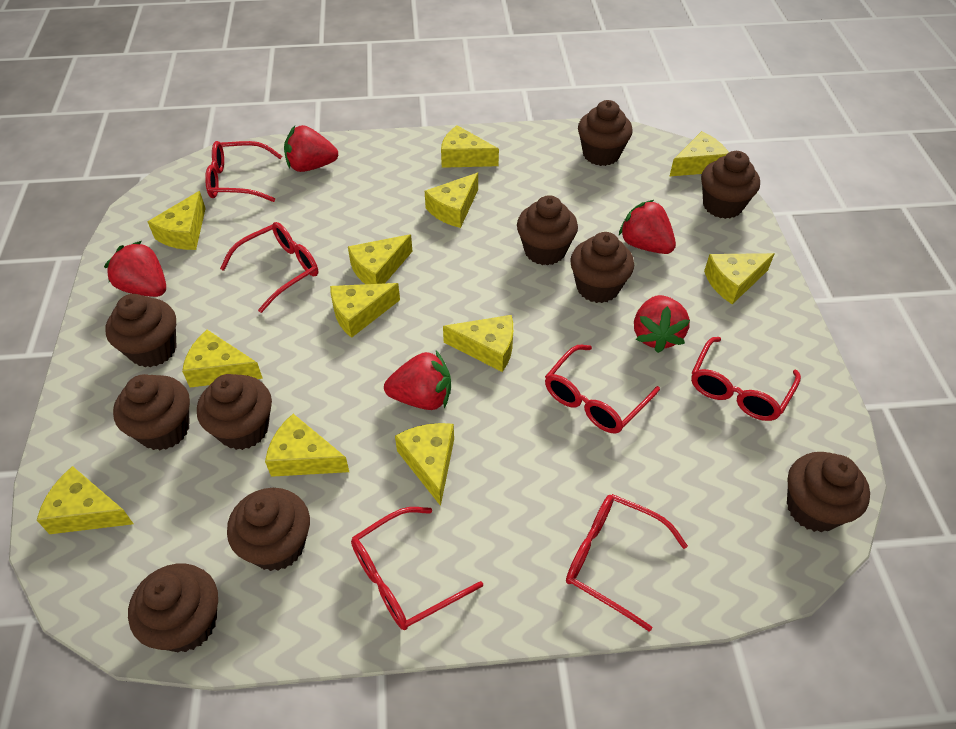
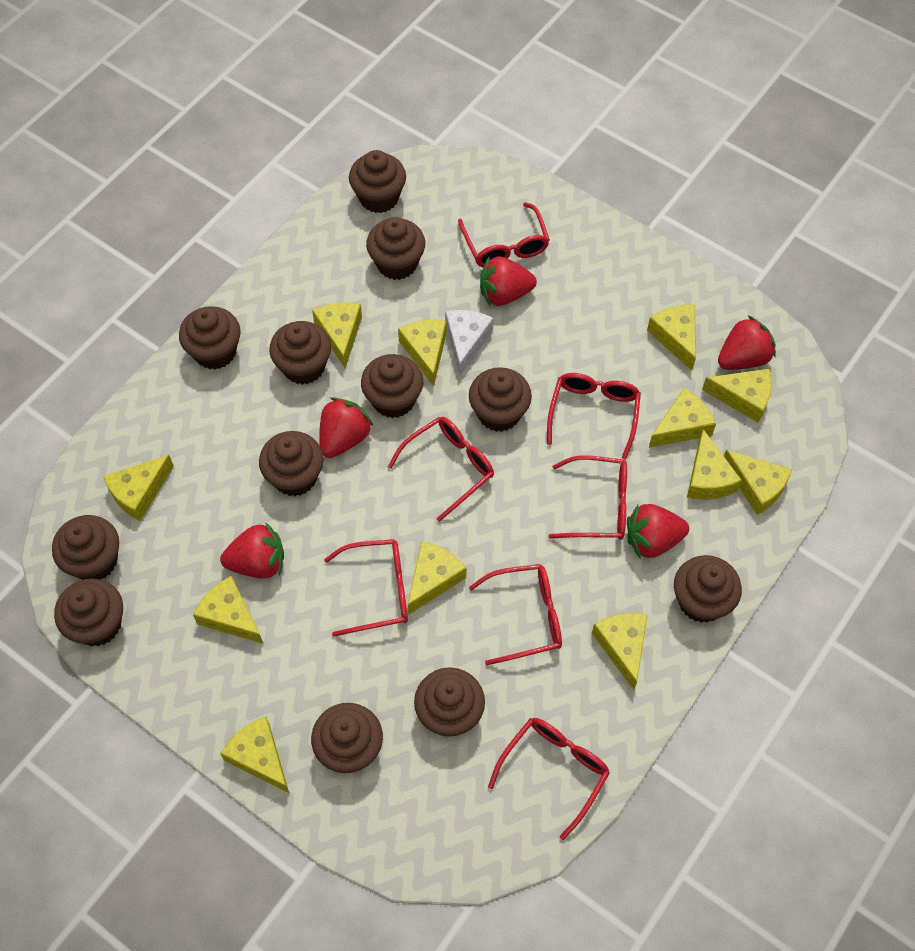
brown cupcake: [105,294,177,367] [113,374,190,450] [128,563,218,652] [197,374,272,450] [227,488,310,571] [517,195,578,265] [570,232,634,303] [578,100,633,166] [701,151,760,219] [787,452,870,532] = 10 -> [52,515,119,580] [54,579,123,646] [179,306,240,370] [259,431,324,496] [269,321,331,385] [311,703,383,773] [349,150,406,213] [361,354,423,418] [366,217,425,280] [414,667,485,736] [469,367,532,432] [674,555,742,623] = 12
red glasses: [205,141,282,202] [220,222,318,313] [351,507,483,630] [545,345,660,434] [566,494,688,632] [691,337,801,421] = 6 -> [324,539,408,637] [388,417,494,522] [458,202,550,267] [469,564,562,665] [488,718,610,840] [547,373,641,460] [548,455,627,540] = 7
white cheese: none = 0 -> [445,310,494,376] = 1

